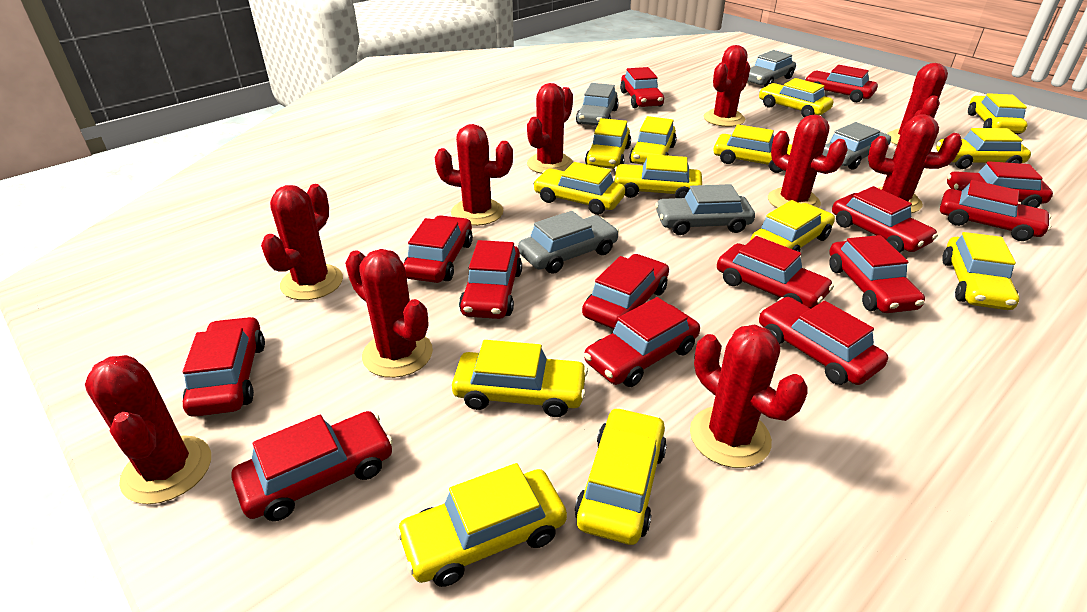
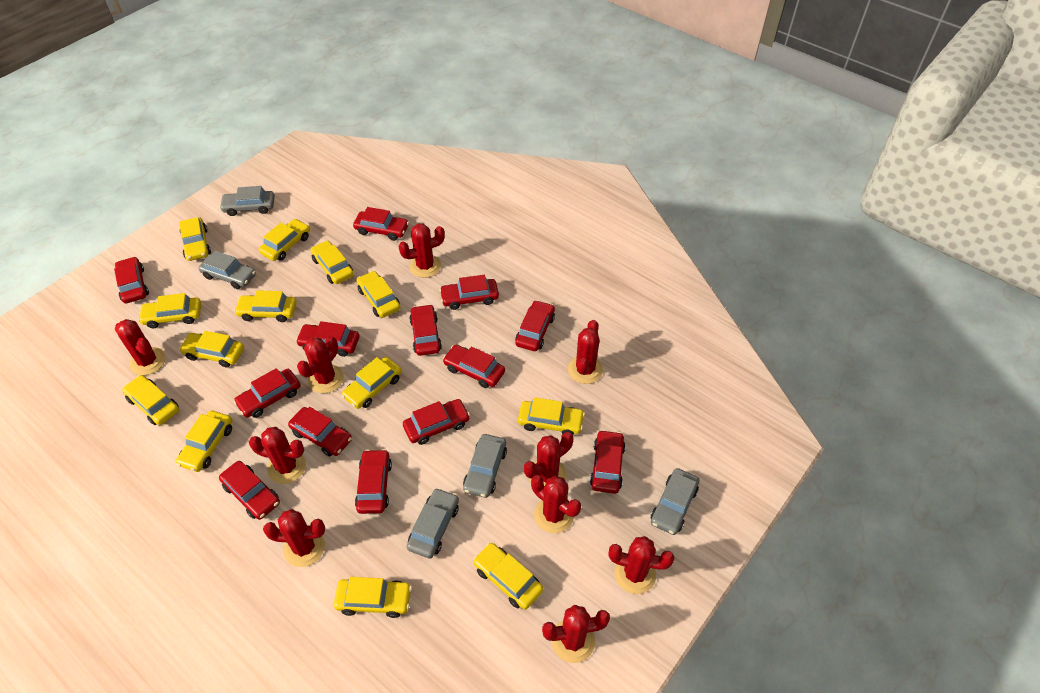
red car: [183,317,265,417] [231,411,393,521] [403,215,473,283] [459,240,522,319] [582,254,669,329] [584,297,700,387] [620,67,664,108] [717,236,834,308] [759,297,888,385] [805,65,878,102] [829,235,925,313] [832,186,938,253] [940,180,1051,241] [947,161,1053,208] = 14 -> [114,257,149,303] [219,461,280,520] [234,368,301,418] [288,407,352,457] [296,321,359,357] [353,207,409,241] [355,449,392,514] [403,399,470,445] [409,304,442,356] [439,275,499,310] [443,345,505,388] [515,300,555,351] [590,430,626,494] = 13

